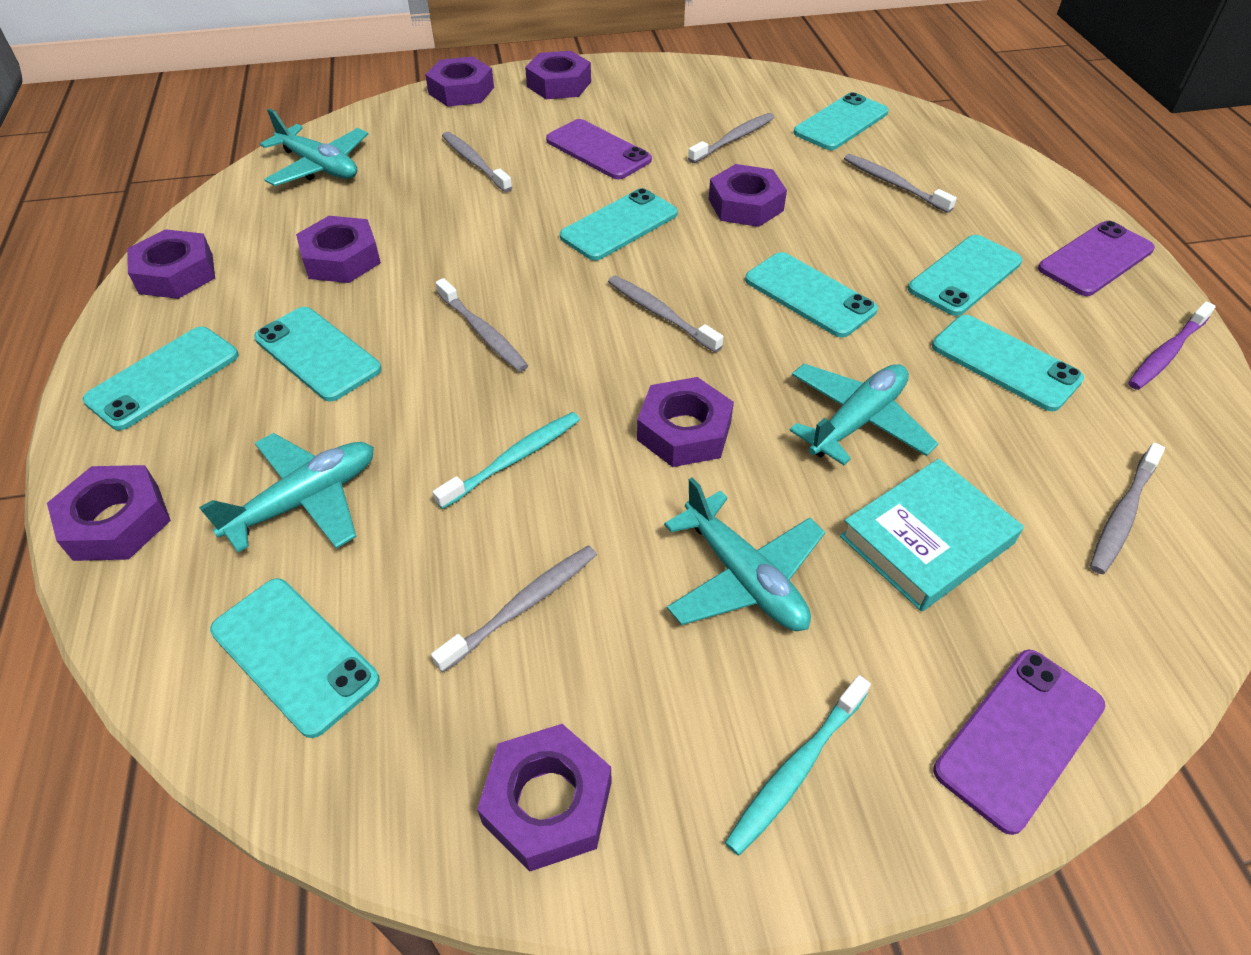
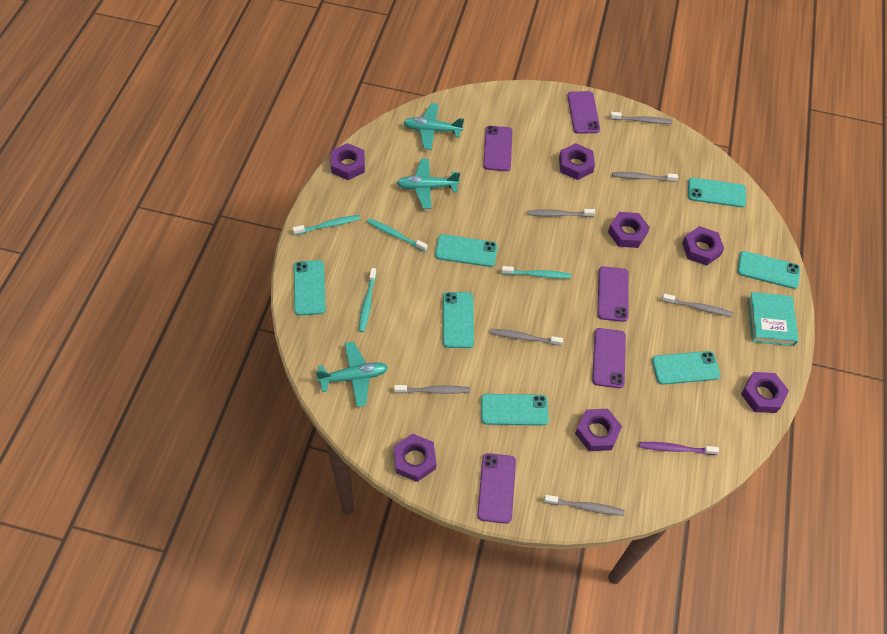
purple nut: [47,465,171,561] [127,229,215,299] [296,216,381,283] [425,57,494,107] [477,724,612,871] [525,51,591,99] [637,377,734,467] [709,164,787,227] = 8 -> [331,143,365,180] [394,433,436,482] [559,143,595,180] [575,409,622,451] [608,212,650,248] [682,226,724,265] [741,372,789,413] = 7
purple phone: [546,119,652,179] [933,650,1105,835] [1038,221,1155,296] = 3 -> [477,453,516,524] [483,126,512,171] [567,91,600,134] [592,328,626,388] [597,266,629,322] = 5
turquoise phone: [83,327,239,430] [210,578,380,738] [254,307,381,402] [560,188,678,261] [745,252,878,337] [793,92,888,150] [908,235,1022,316] [932,315,1084,411] = 8 -> [294,260,326,316] [435,234,498,267] [443,292,474,348] [481,394,549,426] [652,351,721,385] [688,178,746,207] [737,251,800,289] = 7
turquoise plane: [199,433,374,552] [260,108,368,186] [664,477,825,631] [789,364,939,465] = 4 -> [316,341,388,407] [397,158,460,209] [403,103,464,150] = 3
turquoise toothbrush: [433,412,580,509] [725,675,871,855] = 2 -> [293,215,361,235] [359,268,377,332] [367,218,428,252] [502,266,571,279] = 4

